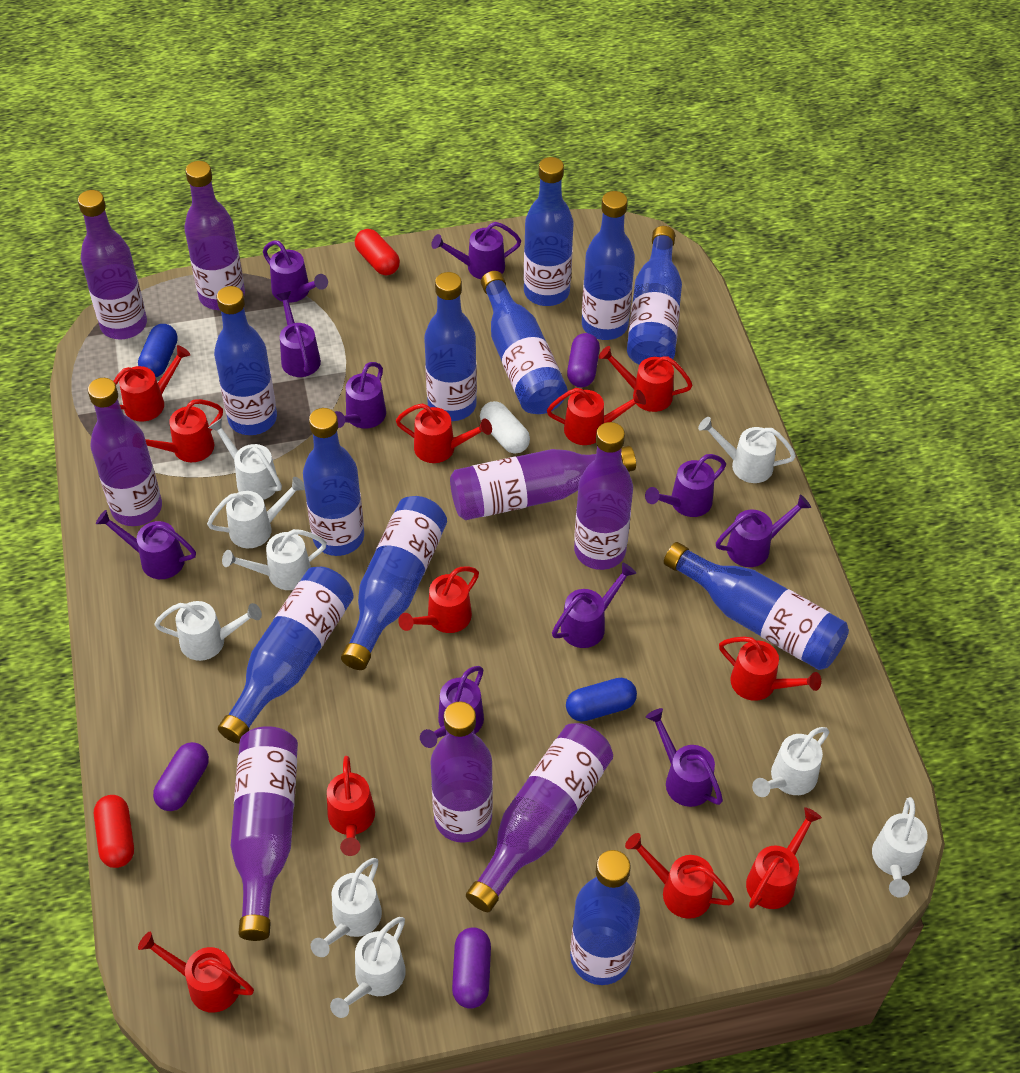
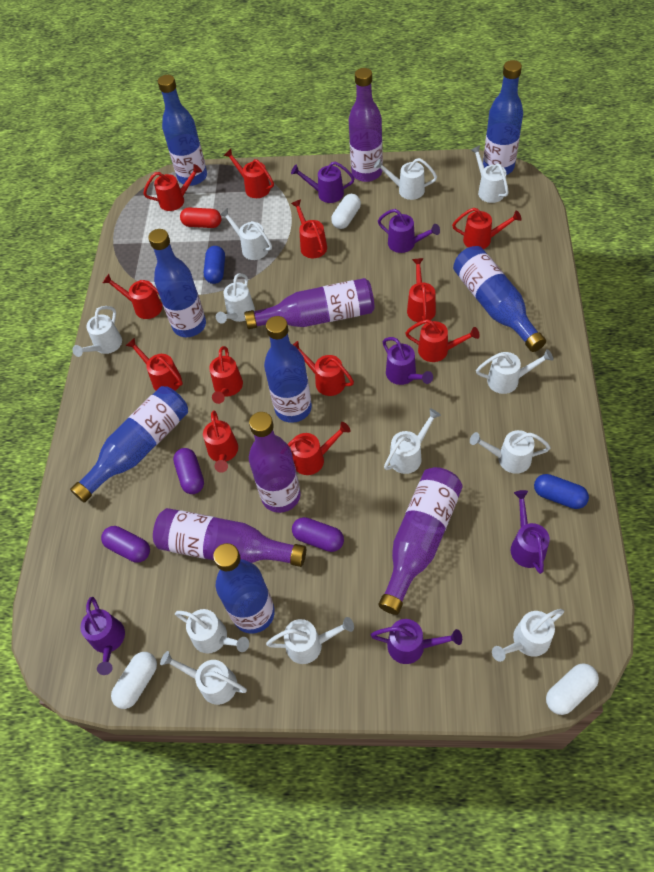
blue bottle: [214,286,277,435] [218,567,354,743] [303,408,364,556] [341,496,447,670] [424,272,477,421] [481,271,568,414] [524,157,573,306] [570,850,640,985] [582,191,635,340] [627,226,682,365] [664,542,849,670] = 11 -> [70,386,188,503] [148,229,206,337] [158,75,207,186] [213,543,275,634] [264,316,312,423] [453,246,546,352] [483,60,523,175] = 7
purple bottle: [78,190,147,339] [88,378,162,526] [184,161,245,310] [231,726,298,941] [430,702,493,843] [450,446,636,520] [466,723,613,912] [574,422,633,570] = 8 -> [153,508,306,567] [244,278,375,329] [249,412,301,513] [349,68,383,182] [379,467,463,615] = 5
purple watering can: [96,510,196,579] [263,240,328,303] [276,291,321,377] [335,362,386,429] [420,666,484,748] [431,222,521,279] [552,562,636,648] [645,454,726,517] [646,708,723,807] [716,495,811,567] = 10 -> [80,597,125,675] [291,161,355,203] [370,619,462,664] [378,209,440,253] [383,337,433,385] [511,490,550,574] = 6
red capsule: [94,795,134,868] [355,229,400,275] = 2 -> [180,207,221,228] = 1
red watering can: [114,345,190,422] [138,932,254,1013] [145,399,223,462] [327,756,375,856] [396,403,492,463] [398,567,479,633] [547,388,646,445] [599,346,692,412] [625,833,734,919] [719,637,821,701] [746,807,822,909] = 11 -> [103,274,163,319] [126,338,183,391] [143,164,202,211] [203,411,238,473] [209,346,243,404] [224,149,274,198] [288,422,350,475] [291,199,327,258] [293,341,354,396] [405,319,480,362] [407,258,436,322] [452,208,522,249] = 12
white capsule: [480,401,530,454] = 1 -> [111,652,157,709] [331,194,361,229] [546,663,599,715] = 3
white watering can: [154,601,262,661] [207,477,305,548] [208,418,282,500] [222,529,327,590] [311,858,382,957] [330,917,406,1018] [698,417,796,483] [752,727,829,797] [872,797,928,898] = 9 -> [72,306,122,357] [160,651,247,705] [175,609,249,654] [216,273,255,324] [220,208,272,260] [266,617,354,664] [374,158,437,200] [384,408,441,474] [470,430,550,474] [471,145,509,203] [476,349,553,394] [492,609,564,662] = 12

